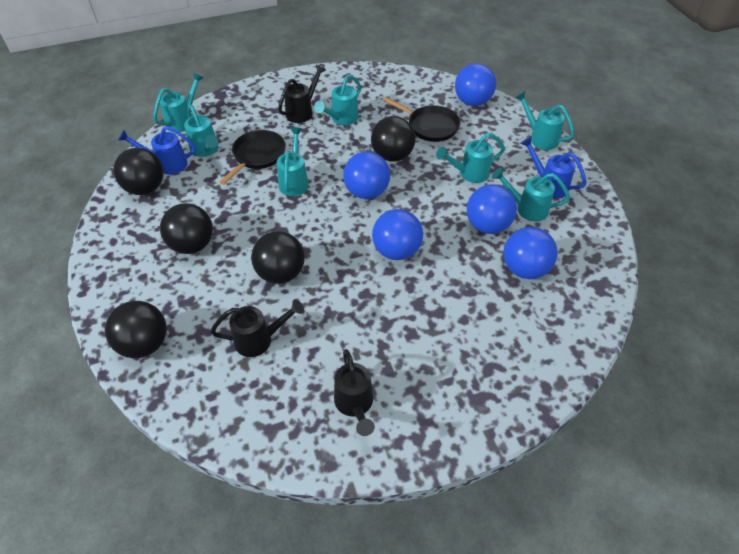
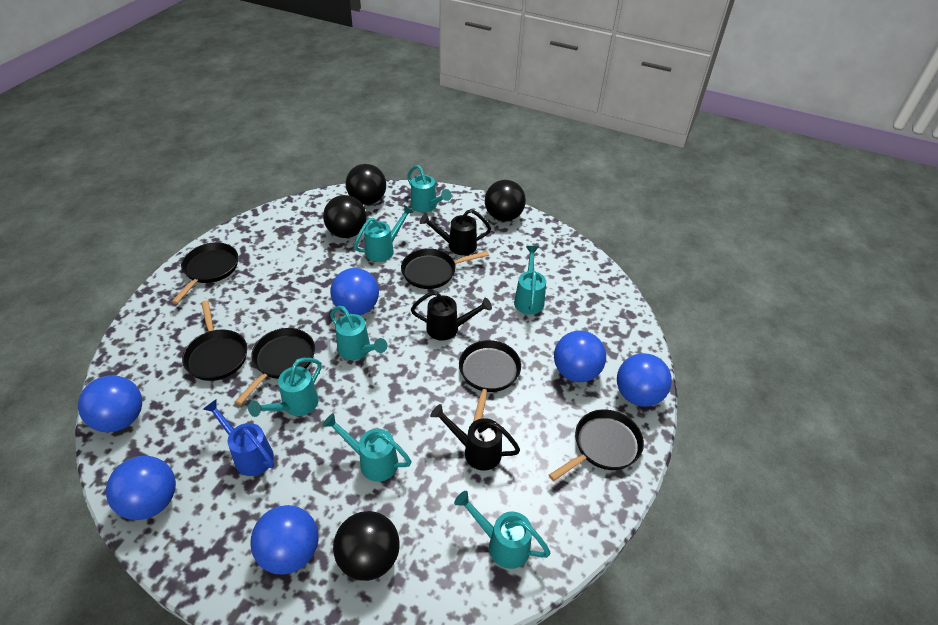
black ball: [105,301,167,358] [114,148,163,195] [160,203,213,254] [251,231,305,284] [371,116,416,162] = 5 -> [323,195,367,238] [333,511,400,581] [346,164,386,205] [485,180,526,221] = 4
black pan: [220,130,286,185] [383,97,460,142] = 2 -> [172,242,238,304] [182,301,247,381] [235,328,315,405] [401,248,489,289] [459,340,521,421] [549,409,644,481] = 6
blue ball: [343,151,390,199] [372,209,423,260] [455,63,496,106] [467,184,517,234] [503,227,558,279] = 5 -> [78,375,142,432] [106,456,176,520] [250,505,319,574] [330,268,379,315] [554,330,606,382] [617,353,672,407] = 6
blue watering can: [118,126,196,175] [520,136,587,199] = 2 -> [203,399,274,476] = 1

